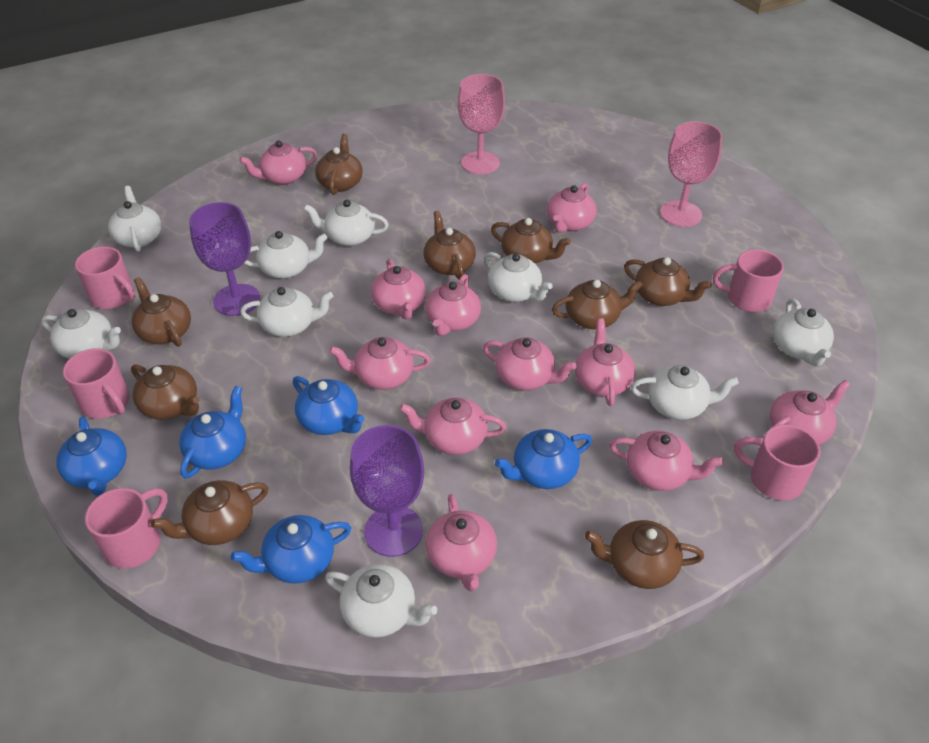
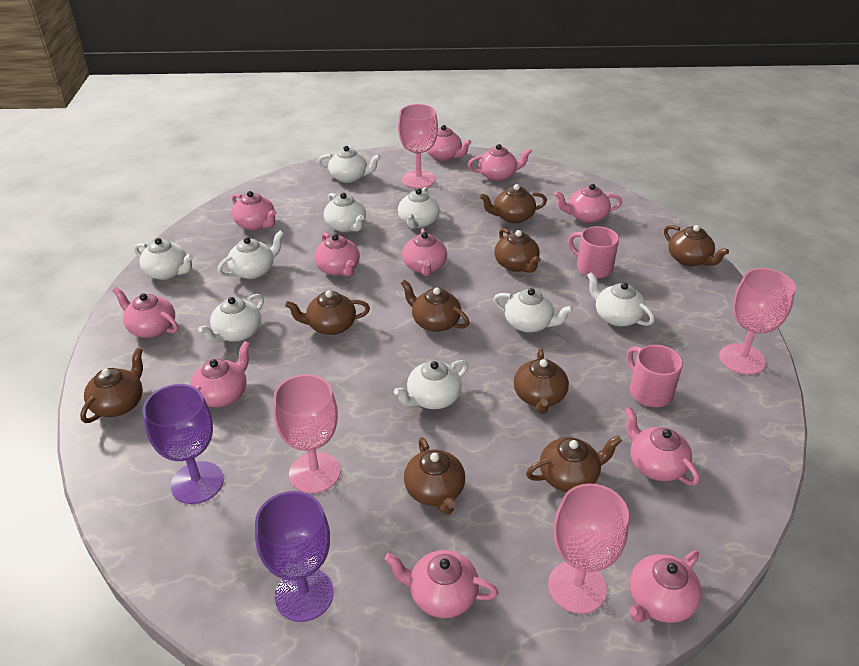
blue teapot: [57,417,127,496] [179,386,246,479] [231,515,351,584] [293,376,364,435] [495,429,592,489] = 5 -> none = 0
pink goblet: [458,74,505,174] [660,121,723,227] = 2 -> [273,374,340,493] [398,104,438,188] [548,483,629,614] [719,268,796,375] = 4
pink mug: [63,348,130,419] [75,247,135,309] [85,488,168,569] [713,249,784,312] [734,424,821,500] = 5 -> [568,226,619,278] [627,345,683,407] = 2

